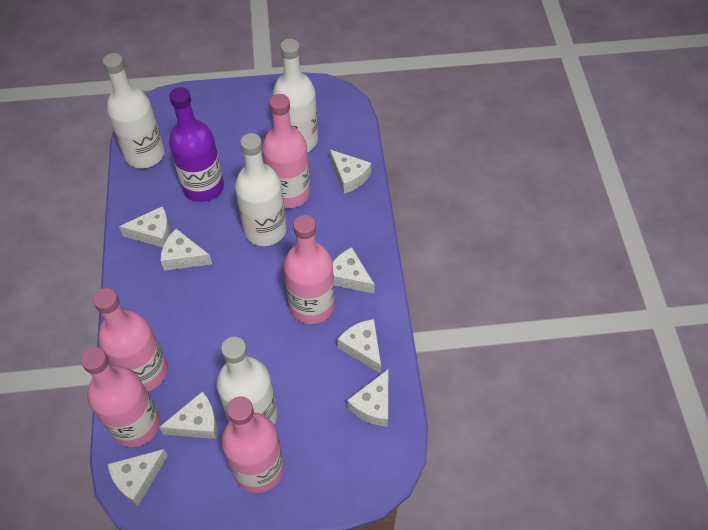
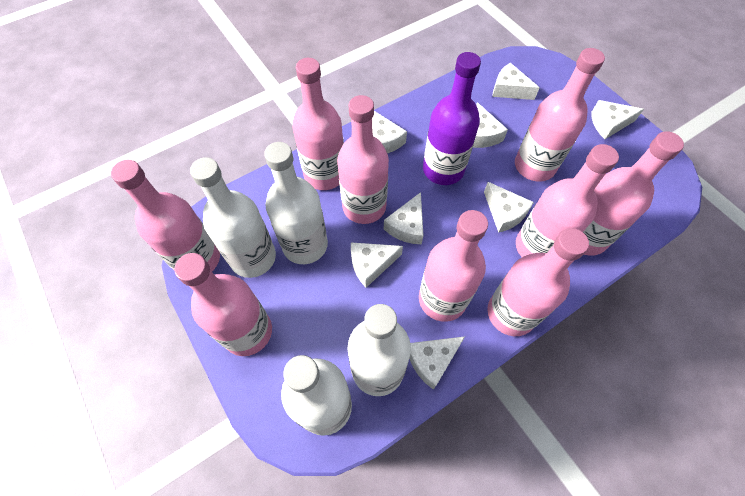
pink bottle: [81,347,160,447] [93,288,168,392] [221,397,284,493] [262,94,310,208] [284,215,334,324] = 5 -> [111,160,220,271] [174,253,272,356] [292,58,344,190] [337,95,389,224] [419,210,488,322] [487,228,589,336] [515,48,605,182] [516,144,619,257] [583,131,684,256] = 9

